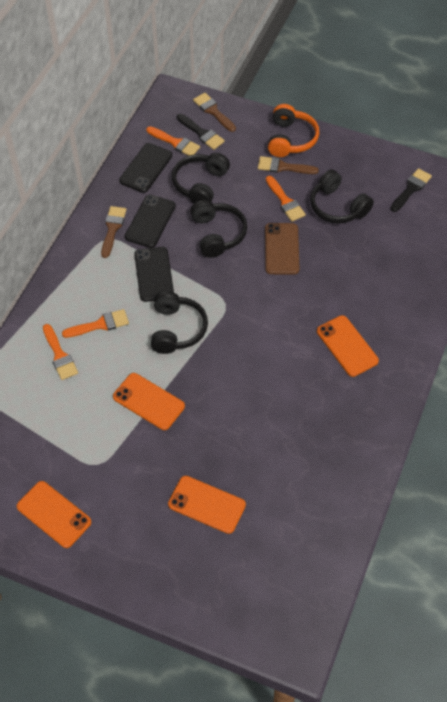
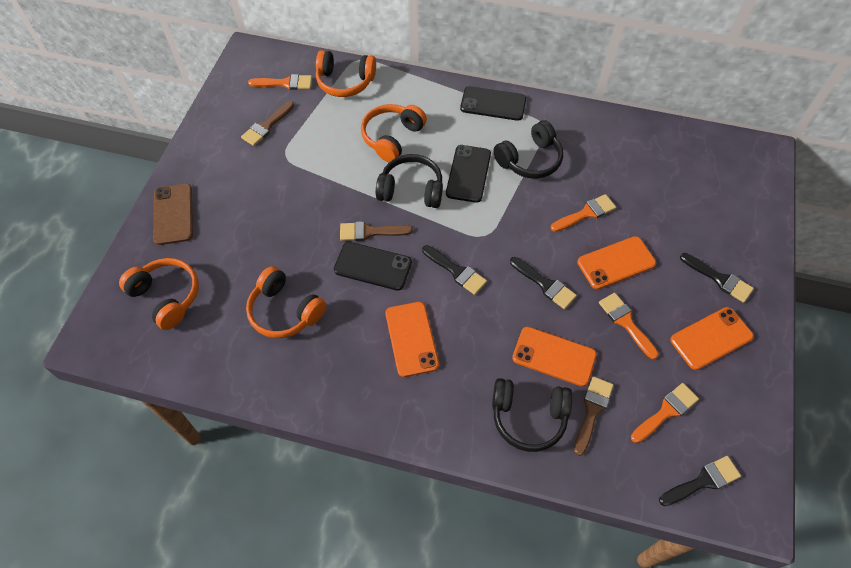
black brush: [177,114,225,150] [390,168,432,212] = 2 -> [422,245,487,295] [510,257,577,309] [659,456,741,506] [680,253,754,303] = 4
black headphones: [151,291,208,354] [172,153,230,203] [191,200,247,258] [310,169,374,223] = 4 -> [376,154,443,208] [492,378,573,452] [493,120,563,179] = 3
orange headphones: [268,104,319,157] = 1 -> [119,258,199,330] [246,266,326,338] [316,50,376,97] [361,104,427,162] = 4

